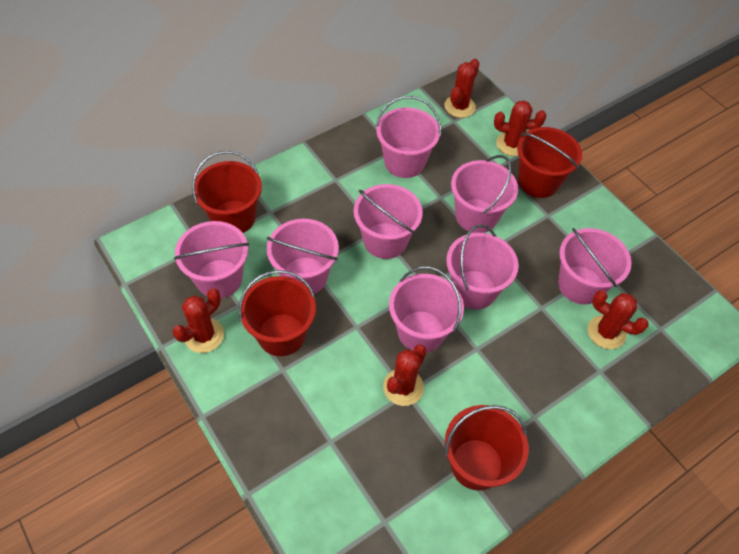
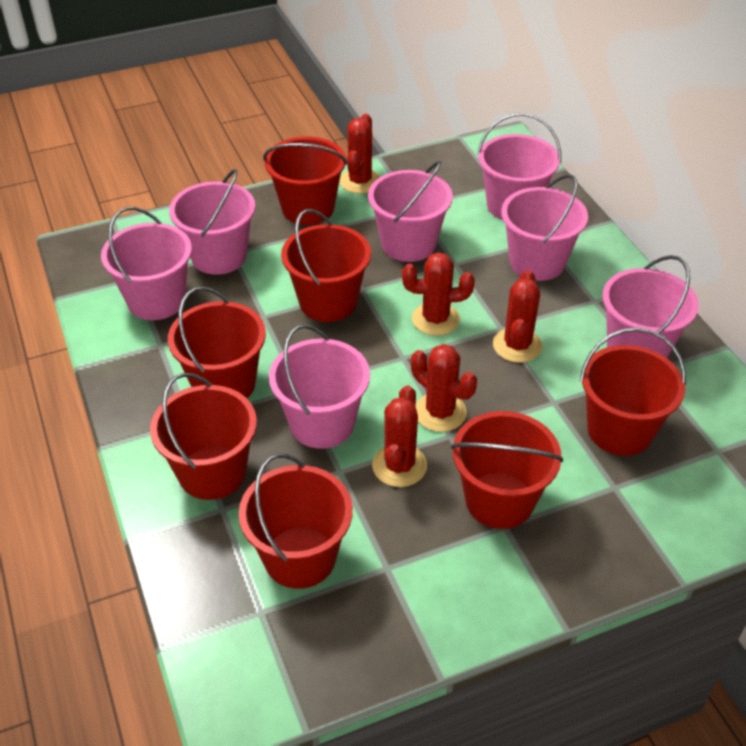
pink bucket: [174,221,249,298] [266,219,339,294] [354,184,423,259] [375,96,441,178] [389,267,464,353] [446,224,519,310] [451,155,518,233] [558,228,632,305] = 8 -> [101,207,192,320] [169,169,255,275] [269,324,370,449] [368,161,453,262] [477,113,561,220] [501,174,588,281] [603,255,699,358] = 7
red bucket: [192,151,262,233] [238,270,316,356] [445,405,529,491] [517,127,582,198] = 4 -> [150,373,257,500] [168,286,266,398] [239,454,353,589] [263,137,347,225] [281,209,371,322] [451,411,563,529] [580,327,686,456] = 7

